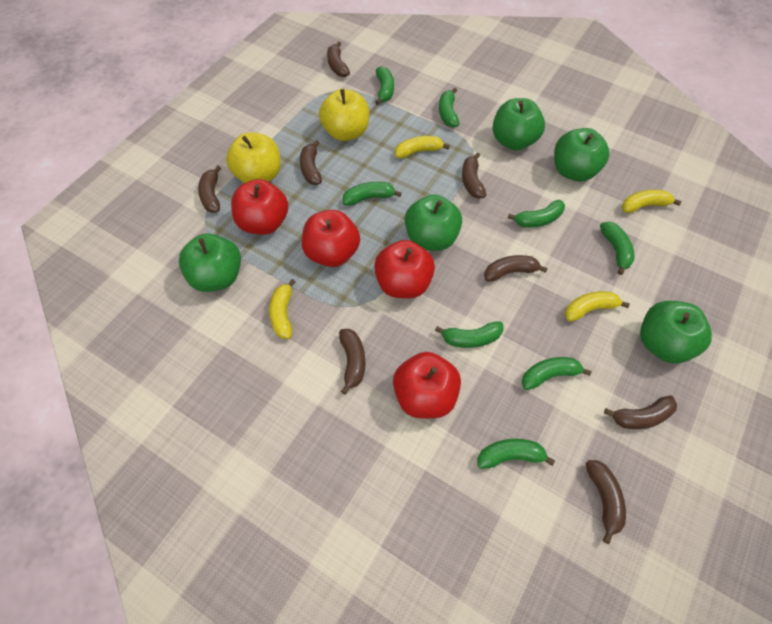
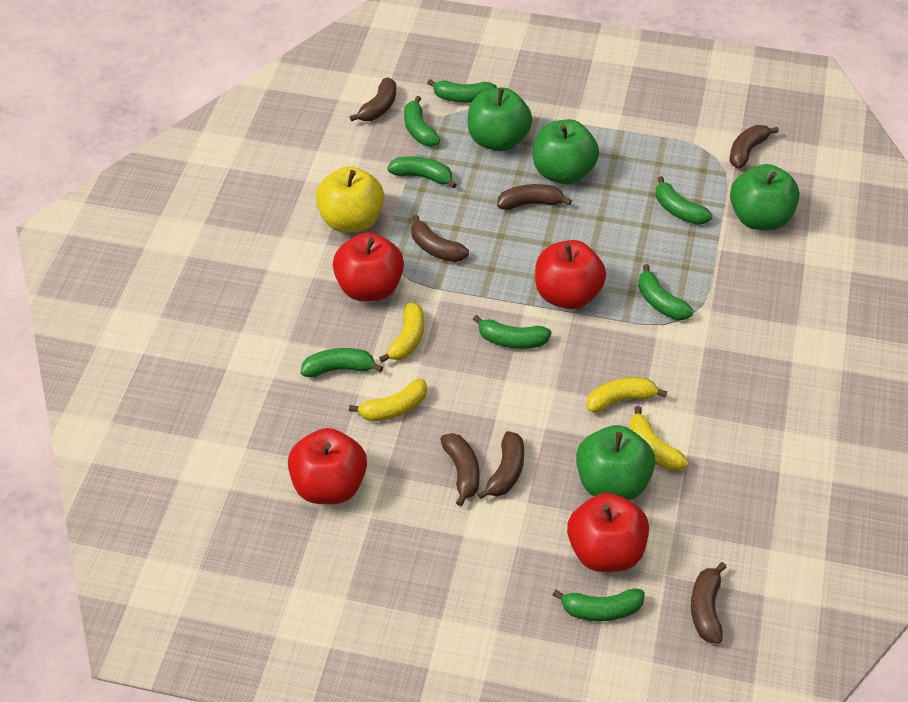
brown banana: [198,166,221,213] [300,140,322,185] [327,41,350,77] [339,329,365,395] [462,153,486,199] [484,255,548,282] [586,460,626,544] [604,395,677,429] = 8 -> [350,77,396,121] [411,215,469,262] [440,433,480,506] [477,431,524,499] [497,184,572,210] [691,562,727,644] [729,125,779,168] = 7
green apple: [179,233,241,292] [405,195,462,251] [493,98,545,150] [554,128,610,181] [640,301,712,363] = 5 -> [467,87,532,151] [533,119,599,184] [576,425,655,500] [730,164,800,230] = 4
yellow apple: [226,132,281,183] [319,89,369,141] = 2 -> [316,166,384,233] = 1

